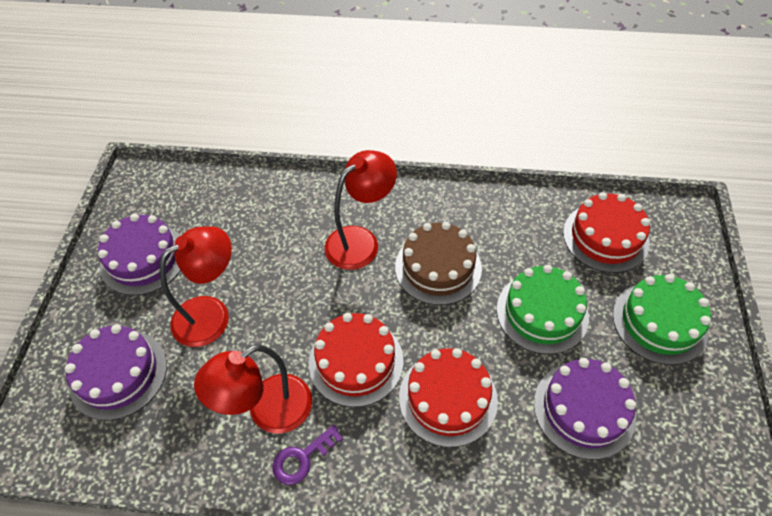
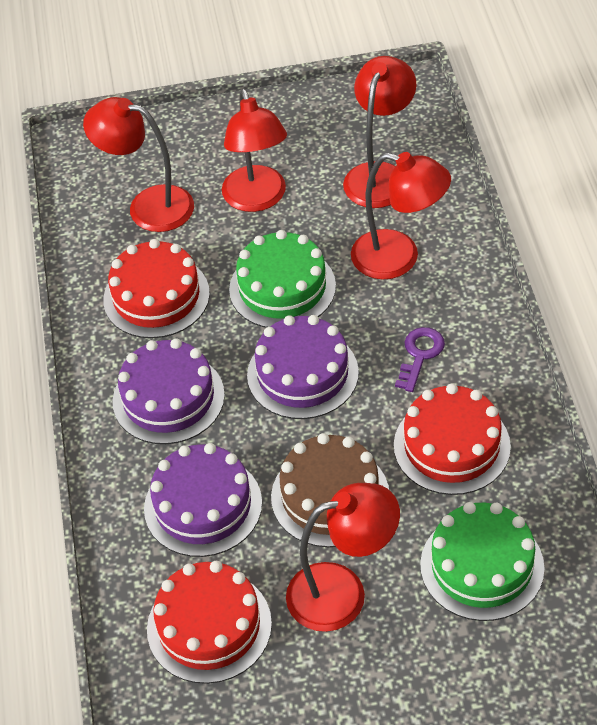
red lamp: [160,226,232,347] [194,344,312,433] [325,150,397,270] = 3 -> [83,97,194,232] [222,89,287,212] [286,483,400,632] [343,56,417,208] [351,152,451,279] = 5

